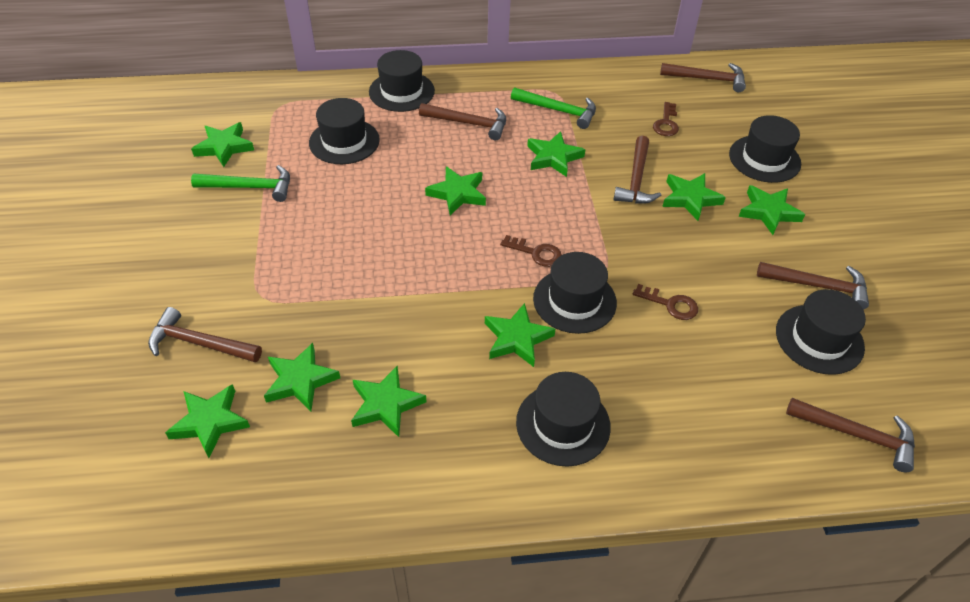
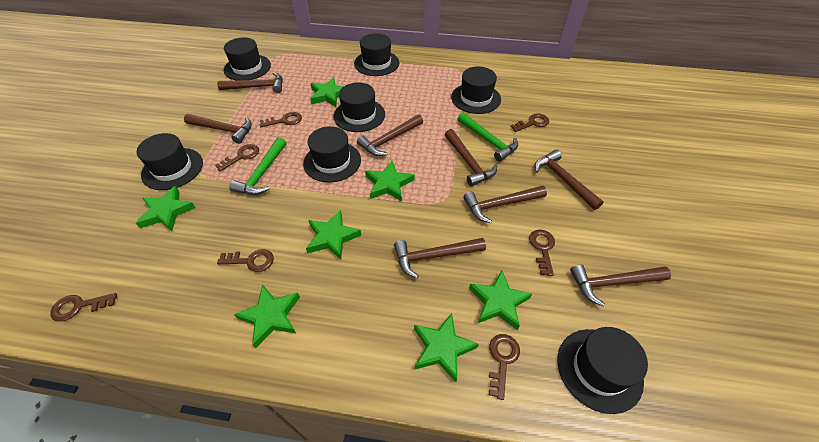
black hat: [309,98,380,164] [369,50,435,112] [516,372,611,467] [533,252,617,334] [729,115,801,183] [776,289,866,375] = 6 -> [137,133,203,190] [224,38,271,81] [303,126,361,183] [333,82,385,132] [354,33,399,76] [451,66,501,114] [557,327,648,414] = 7
brown hammer: [148,307,262,363] [419,103,506,140] [613,136,661,204] [660,63,746,92] [757,262,869,310] [786,398,915,472] = 6 -> [184,114,252,144] [217,72,283,93] [357,115,423,156] [394,238,486,278] [445,129,497,186] [463,186,547,223] [535,150,604,210] [570,264,671,306] = 8
brown key: [500,235,562,267] [632,284,698,320] [653,102,679,136] = 3 -> [50,293,117,321] [215,144,259,171] [217,249,274,272] [260,112,302,127] [489,334,520,400] [511,113,549,132] [529,230,555,276] = 7
green star: [165,384,250,458] [191,122,254,167] [264,343,340,411] [351,366,427,437] [425,166,486,215] [485,303,555,367] [527,131,586,177] [662,173,726,221] [738,185,805,235] = 9 -> [136,186,196,231] [234,284,300,348] [306,210,361,260] [310,77,344,107] [365,161,414,201] [414,313,479,382] [469,270,532,330] = 7

